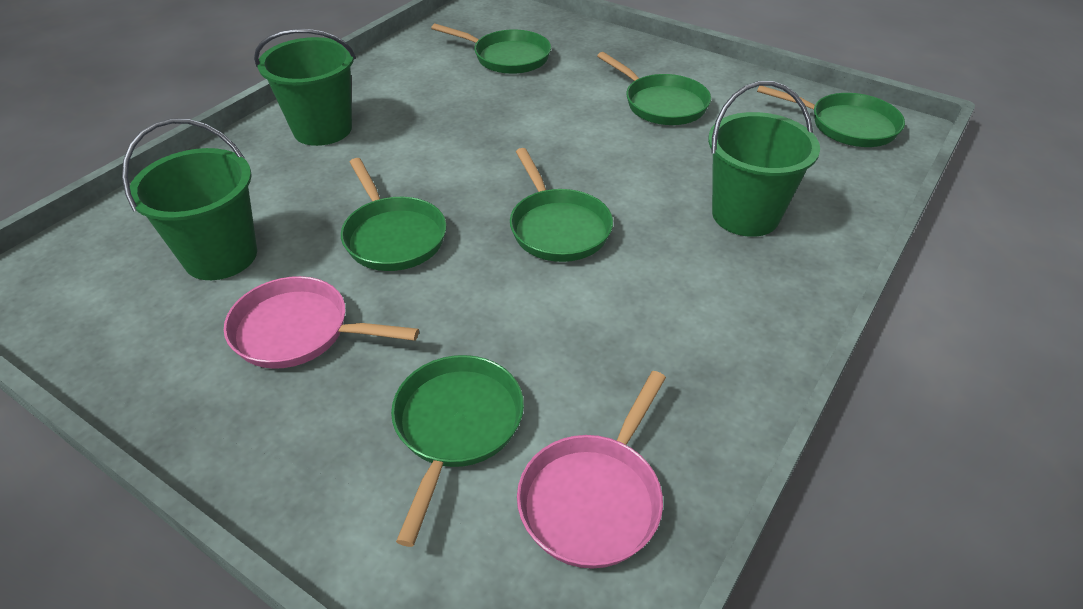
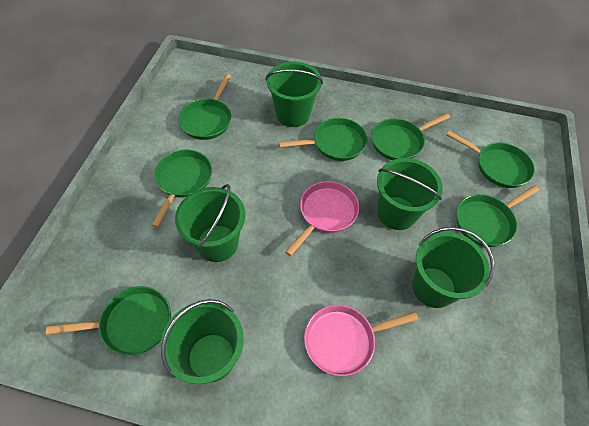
green bucket: [122,118,257,280] [254,29,356,146] [708,81,820,237] = 3 -> [161,299,244,384] [175,184,245,262] [266,62,323,127] [377,158,443,230] [412,227,494,308] = 5
green pan: [341,158,446,271] [391,355,524,547] [431,24,551,74] [510,148,613,262] [597,52,711,125] [757,86,905,147] = 6 -> [46,286,171,355] [152,150,212,228] [178,74,231,140] [279,118,368,161] [371,113,450,160] [447,131,535,188] [456,185,539,247] = 7

